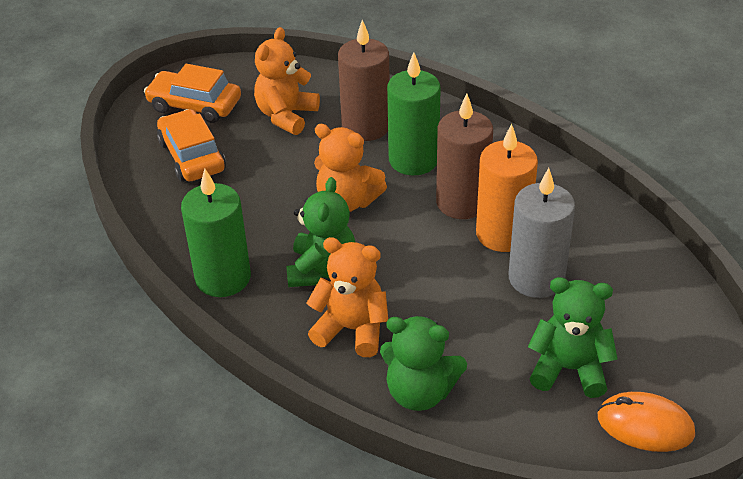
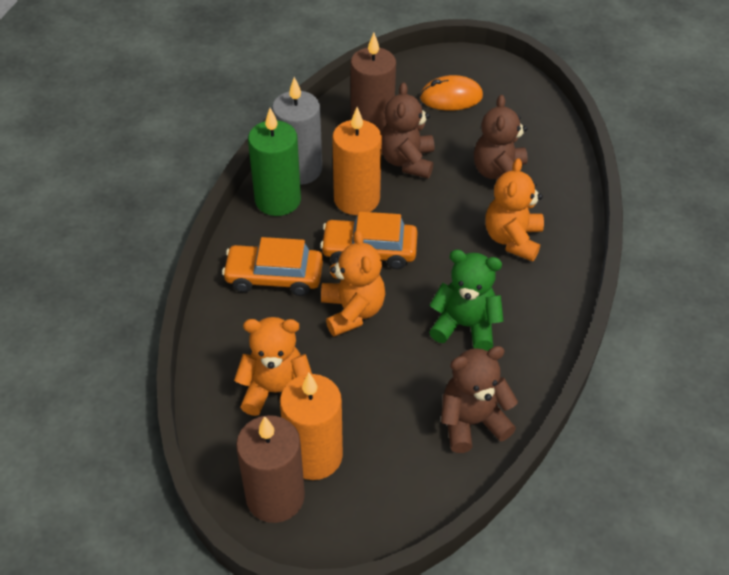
brown teddy bear: none = 0 -> [381,82,434,178] [441,346,518,453] [474,95,528,181] = 3
green candle: [181,169,251,297] [387,52,441,175] = 2 -> [248,108,301,216] = 1
green teddy bear: [286,177,355,287] [380,316,467,411] [528,277,618,398] = 3 -> [429,250,503,351] = 1
orange candle: [476,124,538,252] = 1 -> [280,373,343,480] [332,107,382,215] = 2

